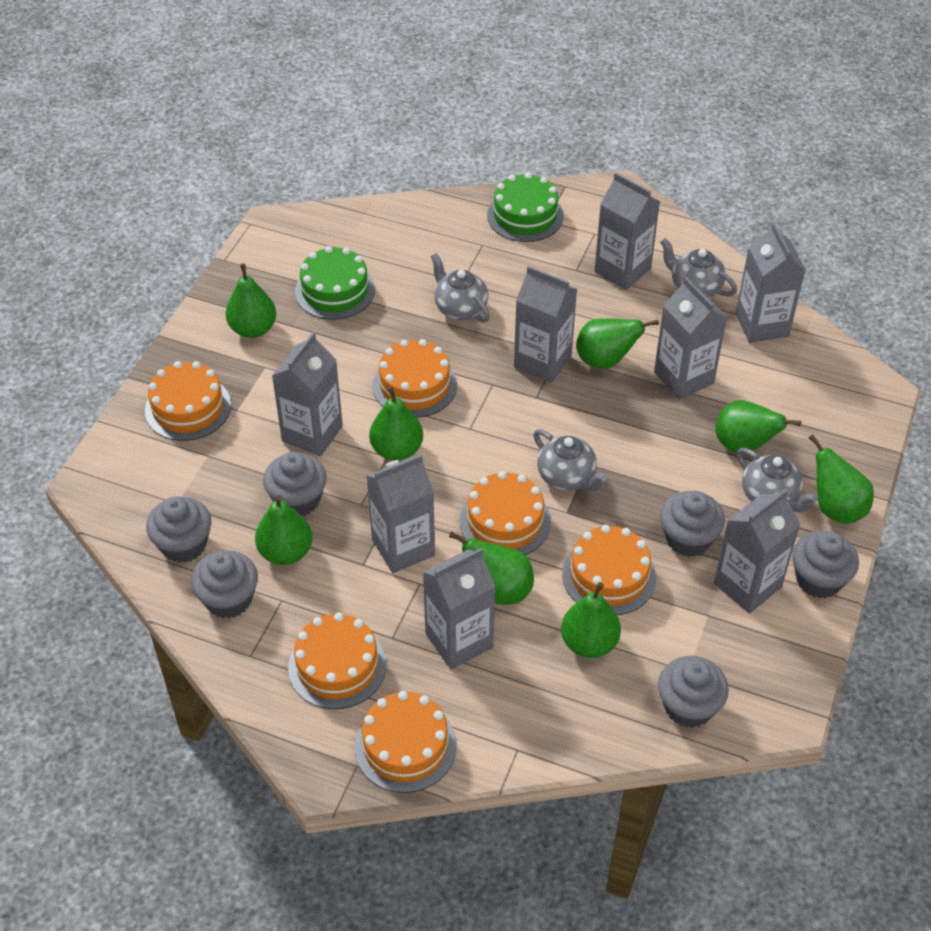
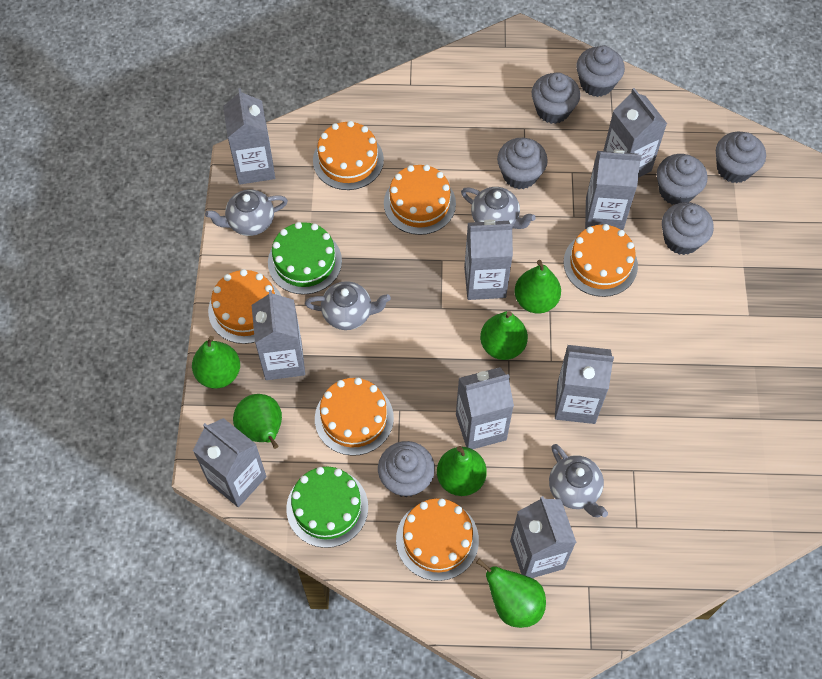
green pear: [226,263,276,338] [255,495,313,565] [369,386,423,461] [449,531,534,605] [561,582,621,658] [576,318,659,369] [715,400,801,454] [809,434,874,524] = 8 -> [192,336,240,389] [233,394,282,449] [437,446,487,496] [476,559,546,628] [480,311,528,360] [514,260,561,313] = 6
grey carton: [272,332,343,456] [366,454,435,573] [423,548,496,670] [514,266,577,383] [594,173,660,290] [654,277,727,400] [714,489,801,614] [736,223,806,343] = 8 -> [193,418,267,507] [223,88,275,185] [252,290,305,380] [456,367,514,449] [464,220,513,300] [510,496,577,578] [555,345,614,424] [585,149,641,230] [603,88,667,178] = 9
grey cupcake: [146,496,211,563] [191,550,258,619] [263,452,327,516] [658,656,729,728] [660,491,725,557] [792,531,859,598] = 6 -> [378,441,435,497] [497,138,548,189] [532,72,580,124] [576,46,625,97] [657,154,708,205] [662,202,714,255] [716,132,766,183] = 7

